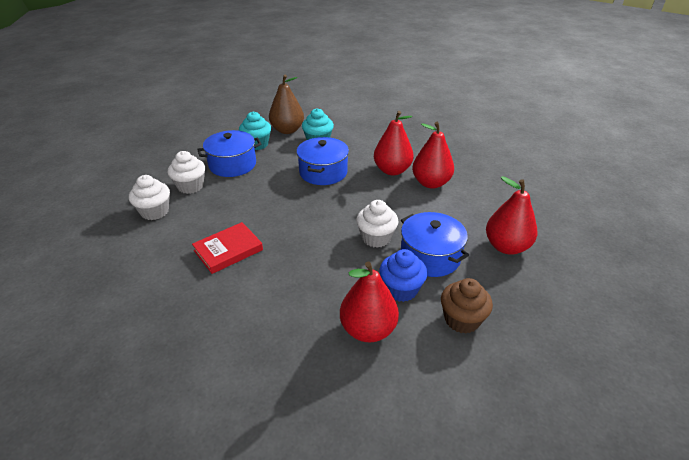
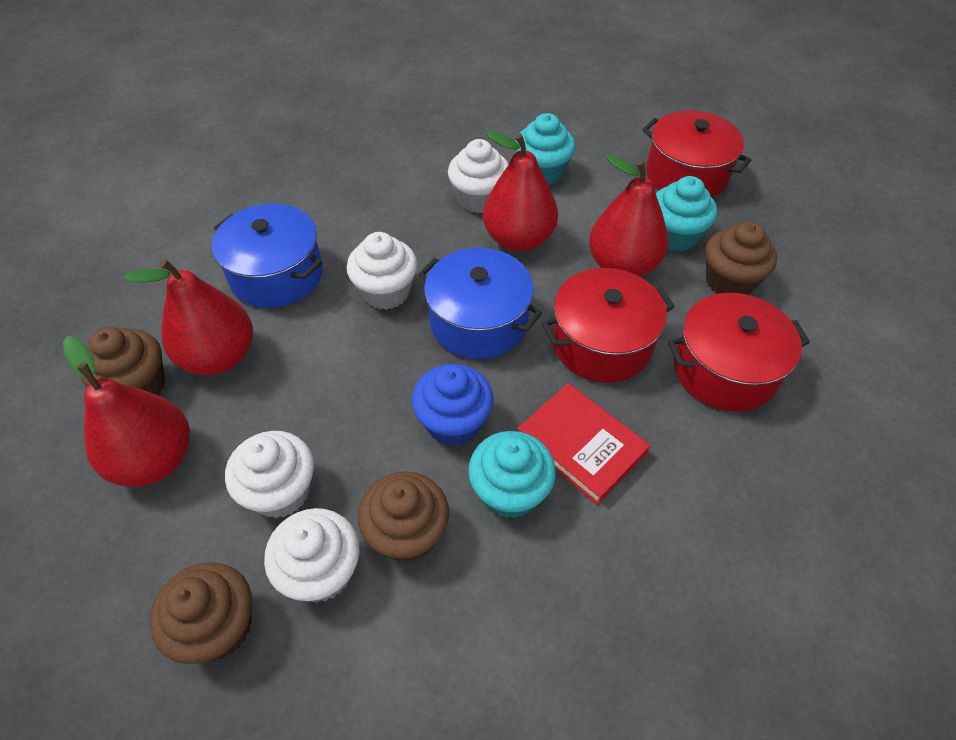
blue pot: [197,130,261,177] [297,137,349,185] [401,212,469,277] = 3 -> [212,203,323,308] [419,248,542,359] = 2
brown cupcake: [441,278,493,334] = 1 -> [80,327,165,395] [150,562,252,664] [358,471,449,563] [705,221,777,295] = 4
brown pear: [269,75,304,134] = 1 -> none = 0
red pot: none = 0 -> [542,268,675,383] [642,111,751,197] [668,293,810,412] = 3
turquoise cupcake: [239,112,271,150] [302,108,334,140] = 2 -> [468,431,556,519] [515,113,576,185] [656,176,717,252] = 3
white cupcake: [129,175,170,220] [168,151,205,194] [356,200,399,248] = 3 -> [225,431,314,518] [264,508,360,602] [347,232,417,310] [448,139,509,213] = 4

